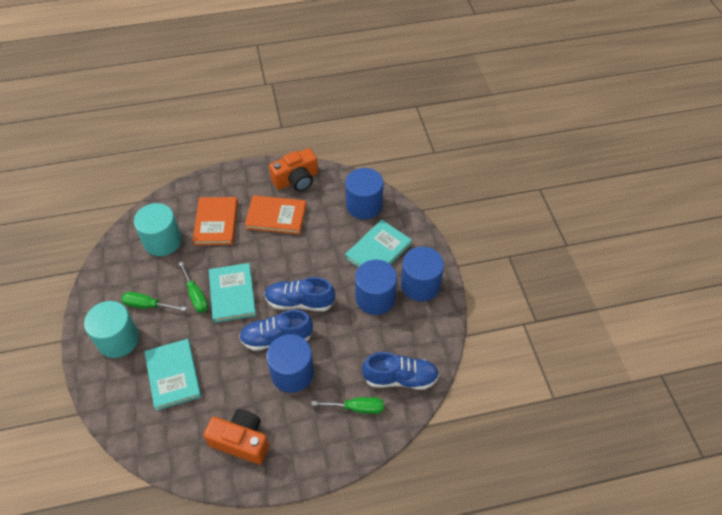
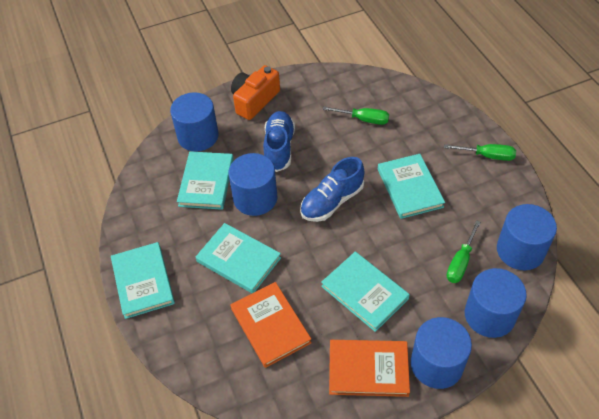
blue cylinder: [266,334,314,393] [346,168,384,219] [355,260,397,315] [401,247,444,302] = 4 -> [170,92,219,152] [228,153,278,216] [411,317,472,389] [465,268,527,338] [497,204,557,270] = 5
blue shoe: [239,310,313,351] [264,277,335,311] [362,352,439,390] = 3 -> [263,111,295,172] [300,157,364,222] = 2
orange camera: [203,409,269,464] [269,148,318,191] = 2 -> [231,65,280,120] = 1
turquoise book: [144,339,201,411] [209,263,256,323] [345,220,412,268] = 3 -> [111,242,175,319] [177,151,234,210] [196,223,281,293] [321,252,410,332] [378,154,445,219] = 5
turquoise cylinder: [84,301,139,358] [134,203,182,256] = 2 -> none = 0

